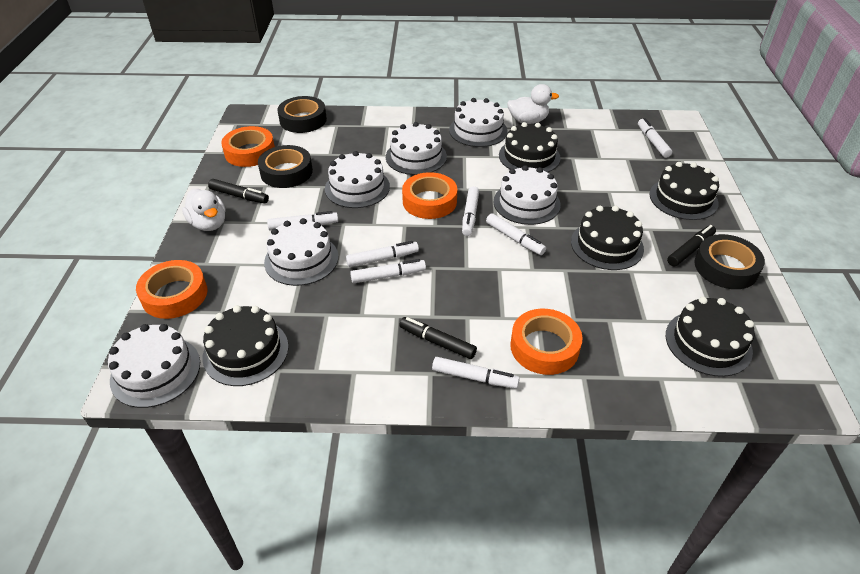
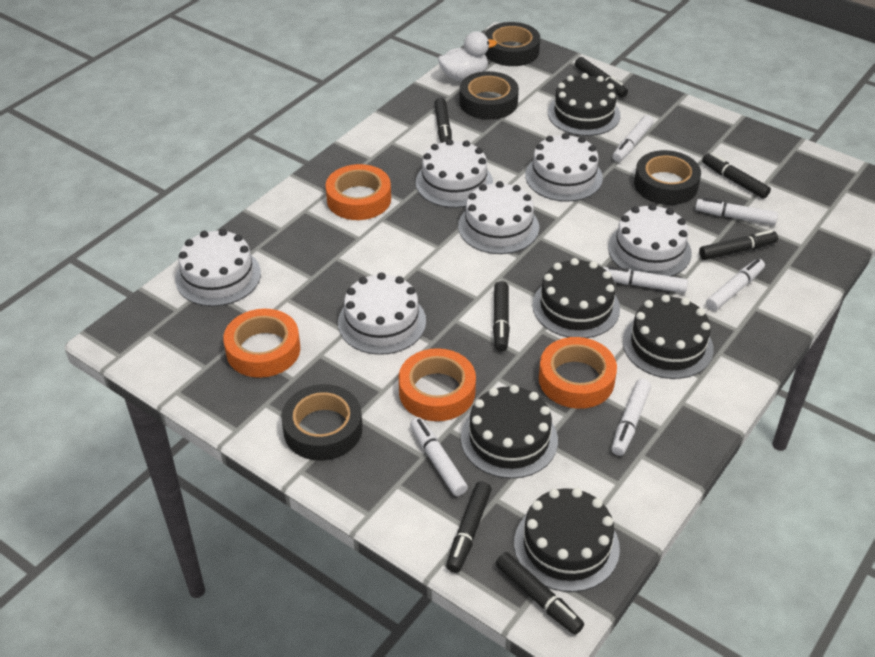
black marker: [208,179,269,204] [399,317,477,359] [667,225,716,266] = 3 -> [434,98,452,143] [446,481,492,573] [493,281,510,352] [496,552,584,635] [575,57,628,98] [699,230,778,260] [702,153,771,199] = 7
black tape: [258,145,313,188] [277,96,327,133] [694,234,765,289] = 3 -> [281,384,363,461] [459,71,519,120] [485,22,540,66] [634,150,701,205] = 4
white duck: [182,189,225,231] [507,84,559,124] = 2 -> [438,31,497,81] = 1
white marker: [267,211,338,231] [346,241,419,267] [350,259,426,283] [432,357,520,389] [462,186,479,236] [486,213,546,255] [638,118,672,158] = 7 -> [410,417,468,496] [603,266,688,293] [611,379,651,456] [612,115,654,162] [695,198,778,225] [706,259,765,311] = 6

